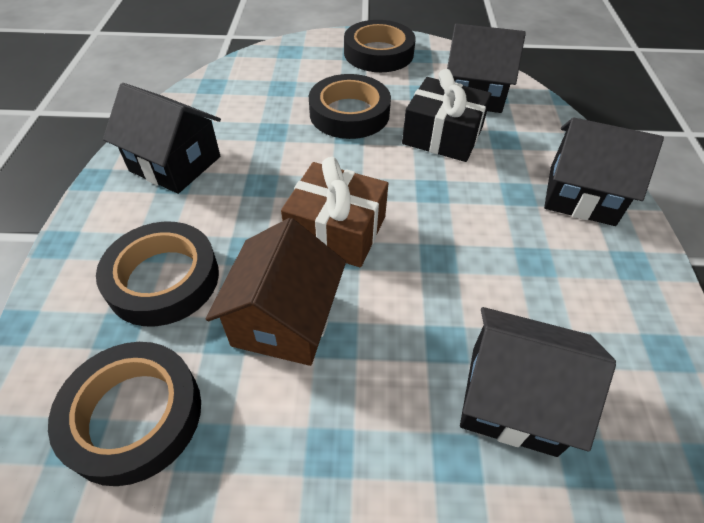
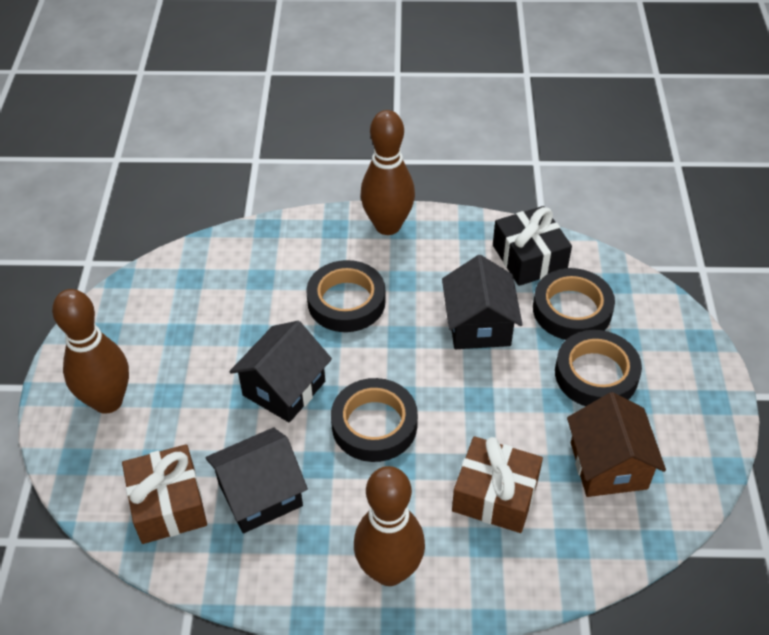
black house: [103,83,221,194] [447,23,526,113] [460,307,616,457] [544,117,664,226] = 4 -> [206,427,308,533] [229,321,332,423] [442,255,523,349] = 3
brown bowling pin: none = 0 -> [52,289,129,414] [354,466,425,586] [360,110,415,235] = 3
brown gift: [281,157,388,267] = 1 -> [122,444,207,544] [452,436,543,533] = 2

